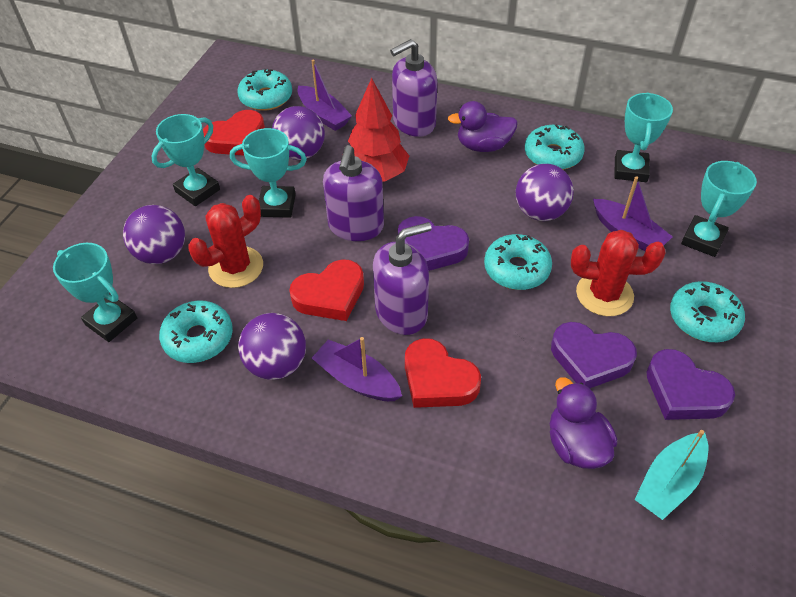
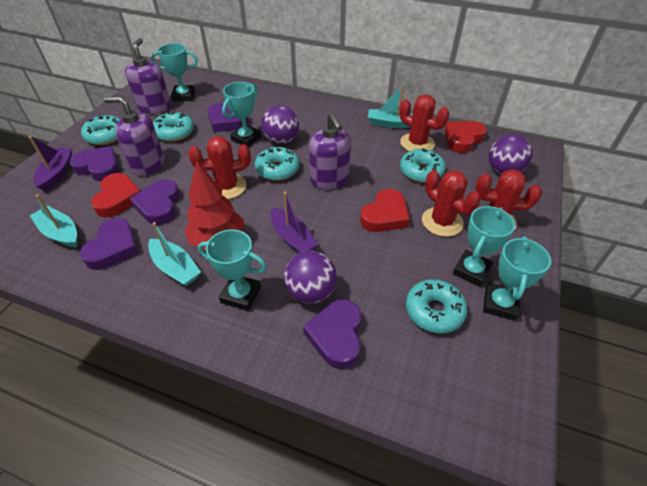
purple ball: [123,205,185,264] [238,313,306,380] [272,106,325,160] [516,164,574,221] = 4 -> [261,105,299,144] [284,251,337,304] [488,134,532,174] = 3
purple boat: [297,59,352,131] [312,337,402,401] [593,176,673,251] = 3 -> [29,136,72,191] [271,192,318,253] = 2
purple duck: [448,101,518,152] [550,377,617,469] = 2 -> none = 0
purple heart: [398,216,469,271] [551,322,637,388] [647,349,735,420] = 3 -> [69,146,119,182] [80,218,139,270] [130,179,180,225] [207,103,249,132] [303,299,361,369] = 5
red cactus: [188,195,263,288] [571,230,666,316] = 2 -> [188,136,251,199] [399,94,449,151] [422,170,481,237] [475,169,542,232] = 4
turquoise boat: [634,430,708,520] = 1 -> [30,194,78,248] [148,222,201,286] [368,84,413,128] = 3

